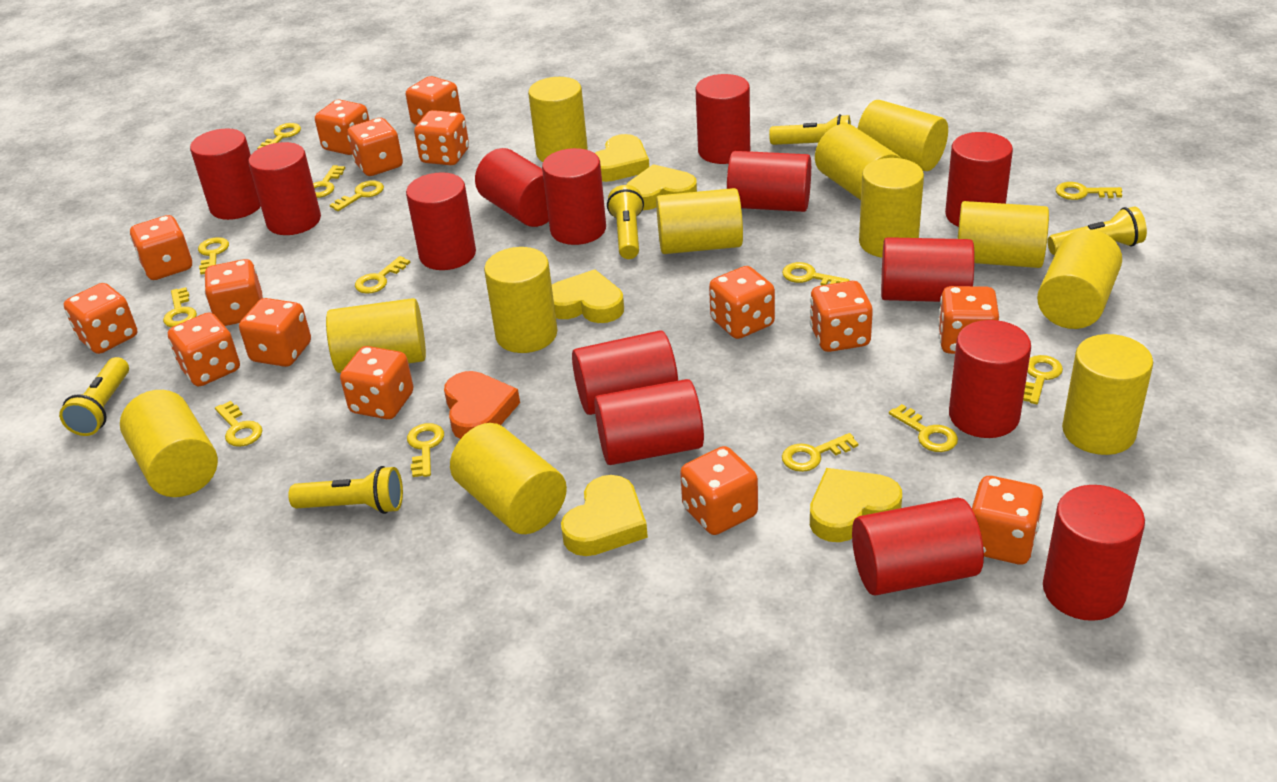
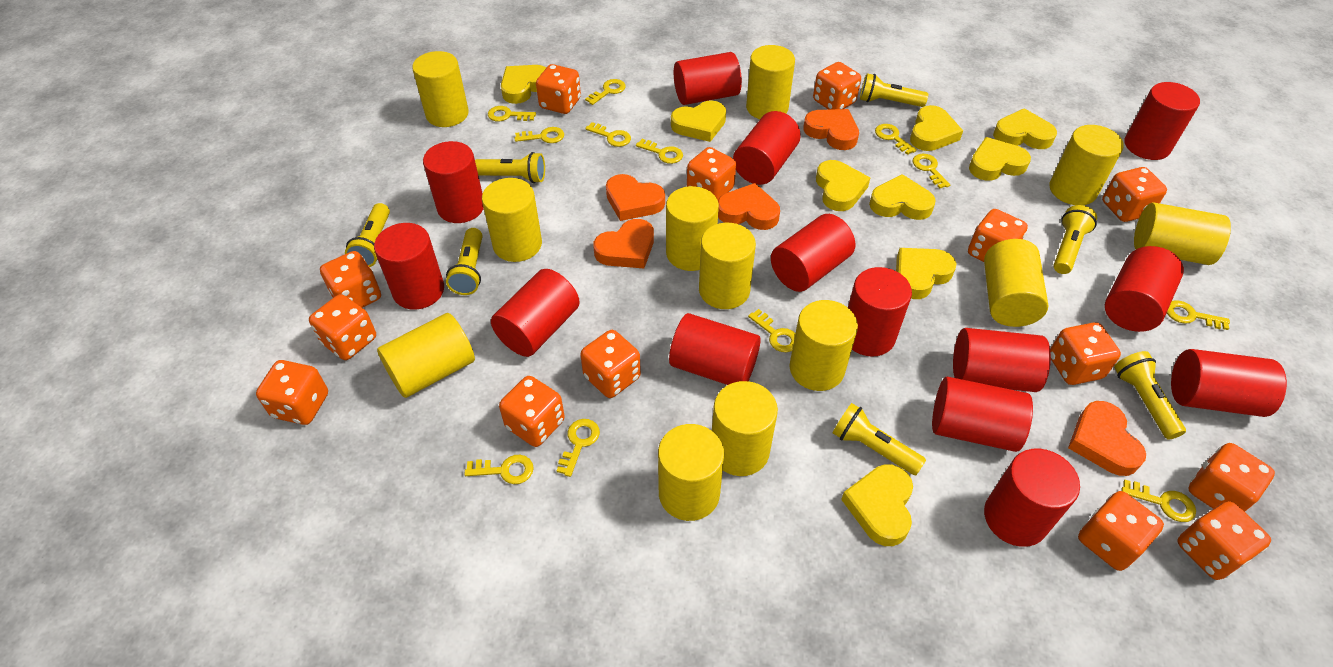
orange dice: [64,283,137,354] [130,215,192,280] [168,312,240,387] [204,259,263,326] [239,298,311,367] [315,99,369,155] [340,346,414,419] [347,118,403,176] [406,76,461,125] [414,110,469,165] [680,446,758,535] [709,266,775,339] [810,281,873,352] [938,286,999,354] [972,476,1044,565] = 15 -> [256,360,328,425] [309,294,376,360] [320,251,381,308] [499,376,565,447] [536,64,581,114] [580,330,641,398] [687,147,736,200] [813,62,861,110] [968,209,1028,262] [1050,322,1121,385] [1078,491,1164,571] [1102,167,1167,222] [1177,501,1271,580] [1188,443,1275,512] = 14
orange heart: [444,371,520,439] = 1 -> [593,219,654,268] [606,174,665,221] [718,183,780,230] [803,109,859,150] [1068,401,1146,476] = 5
yellow flashlight: [59,357,129,436] [288,466,403,514] [607,185,644,259] [769,114,851,145] [1048,207,1147,255] = 5 -> [345,203,390,267] [446,228,483,295] [475,152,545,183] [833,403,926,475] [860,73,928,107] [1053,205,1097,274] [1114,351,1186,440] = 7
yellow heart: [552,269,624,323] [561,475,648,556] [595,134,649,182] [626,164,697,210] [810,468,902,542] = 5 -> [501,65,546,104] [671,101,726,142] [816,160,870,211] [841,464,913,546] [869,174,936,220] [896,248,957,299] [910,105,963,151] [969,137,1031,181] [993,108,1057,149] = 9
yellow key: [163,287,197,328] [198,237,229,275] [215,401,263,447] [257,123,301,149] [313,165,345,198] [330,181,384,211] [355,256,410,294] [407,423,444,477] [782,262,849,285] [782,433,858,472] [889,404,958,452] [1023,355,1063,404] [1056,182,1122,200] = 13 -> [464,455,534,484] [488,106,536,122] [515,127,564,143] [556,419,600,477] [585,79,626,105] [585,122,631,147] [636,139,683,164] [748,309,795,352] [875,124,917,155] [912,154,950,189] [1121,480,1196,522] [1167,300,1230,330] = 12

